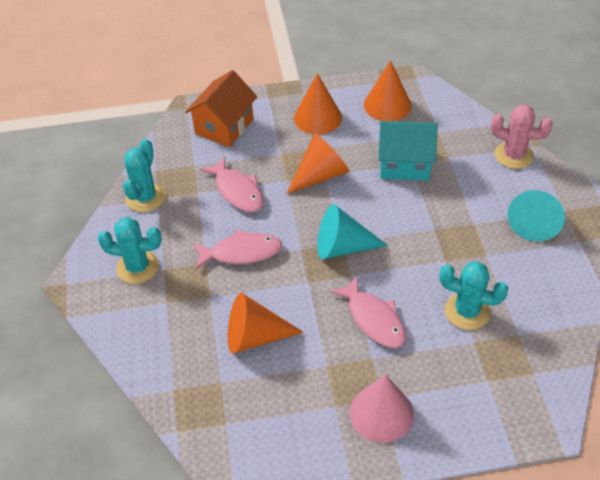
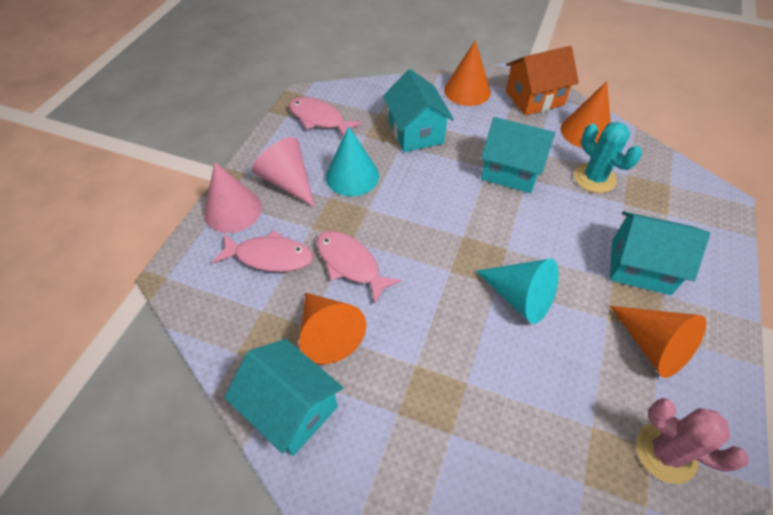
pink cone: [350,374,414,443] = 1 -> [204,162,262,233] [252,137,315,207] = 2
turquoise cactus: [98,217,162,284] [123,139,166,212] [440,261,508,330] = 3 -> [574,122,642,193] = 1
turquoise house: [378,121,438,181] = 1 -> [224,339,343,456] [383,69,454,152] [481,117,555,193] [610,211,710,295] = 4

